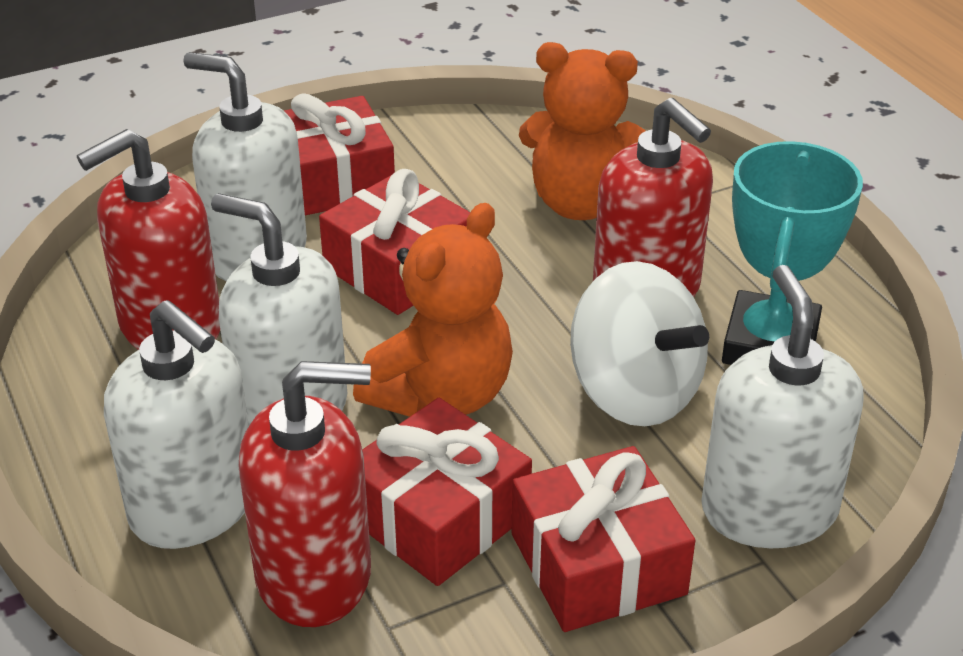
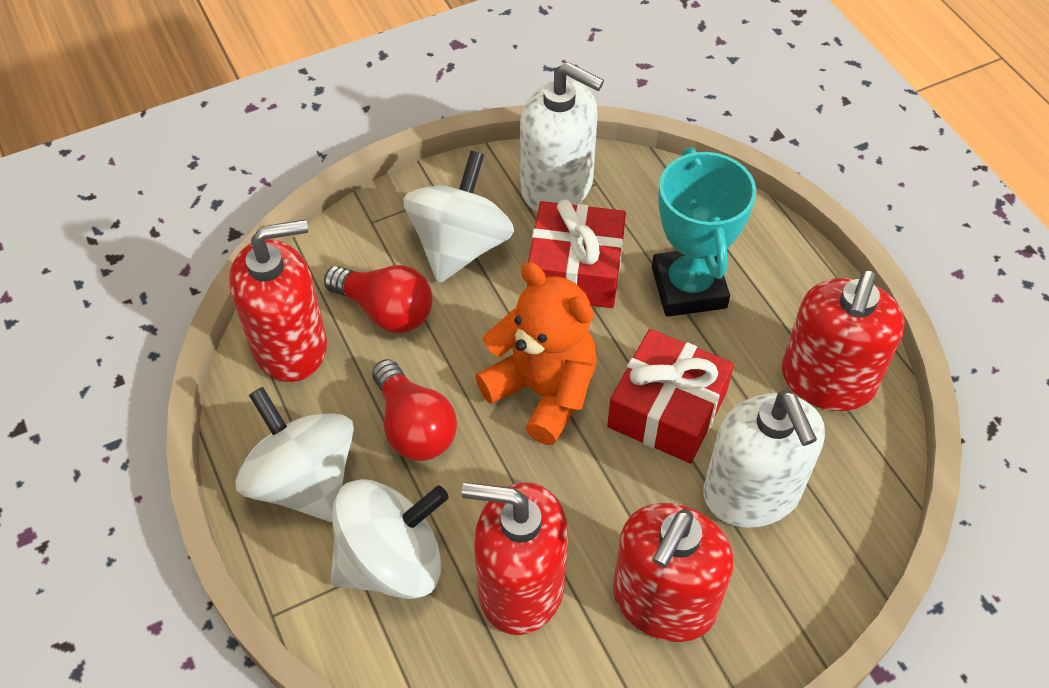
orange teddy bear: [353,203,513,417] [519,42,646,220] = 2 -> [476,262,597,445] = 1
red gift: [284,93,395,216] [319,169,471,315] [362,398,532,586] [512,446,695,632] = 4 -> [527,199,626,308] [607,329,734,464] = 2
red light bulb: none = 0 -> [324,265,432,333] [372,359,457,461] = 2
red soap dispenser: [77,129,220,350] [238,361,371,627] [593,98,713,297] = 3 -> [229,219,327,382] [462,482,568,635] [613,503,733,642] [781,270,905,411] = 4
white soap dispenser: [104,300,249,549] [183,52,307,282] [211,193,347,425] [701,265,864,548] = 4 -> [520,62,604,212] [703,391,825,528] = 2
white spinning top: [570,261,709,426] = 1 -> [235,387,354,523] [331,479,449,599] [403,151,514,283] = 3

